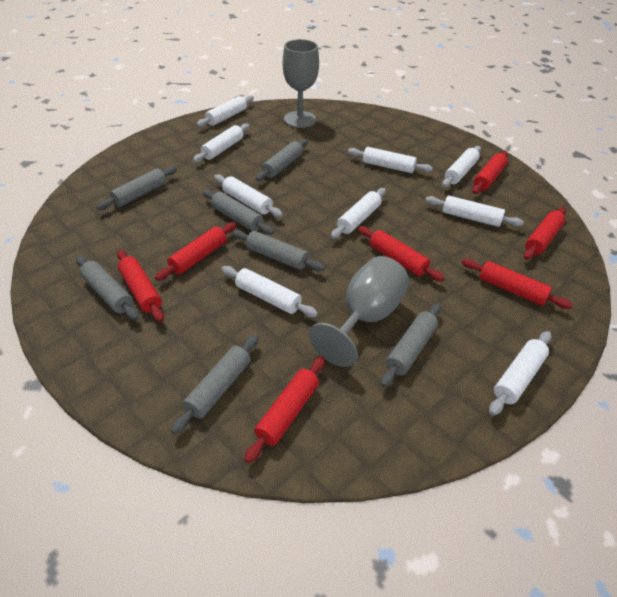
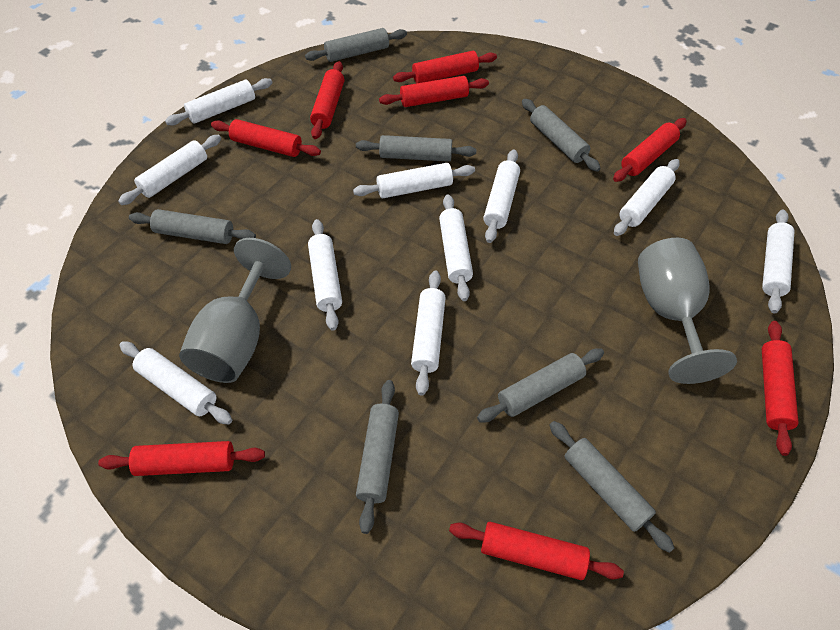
red rolling pin: [117,250,164,322] [155,222,236,281] [244,356,325,463] [358,226,444,281] [461,259,572,309] [472,151,508,194] [523,207,566,260] = 7 -> [98,441,265,476] [211,119,321,157] [310,61,344,139] [379,76,489,107] [393,51,497,83] [449,522,624,580] [613,118,687,182] [762,321,798,456] = 8
white rolling pin: [193,124,249,162] [197,96,254,127] [214,174,283,217] [222,266,318,317] [331,188,386,239] [348,147,433,173] [425,196,524,227] [442,146,481,187] [489,331,551,416] = 9 -> [118,135,221,205] [119,341,232,425] [165,78,273,126] [308,219,342,331] [353,163,475,198] [411,271,446,395] [439,194,473,301] [483,149,520,243] [614,159,680,236] [762,209,794,313] = 10

